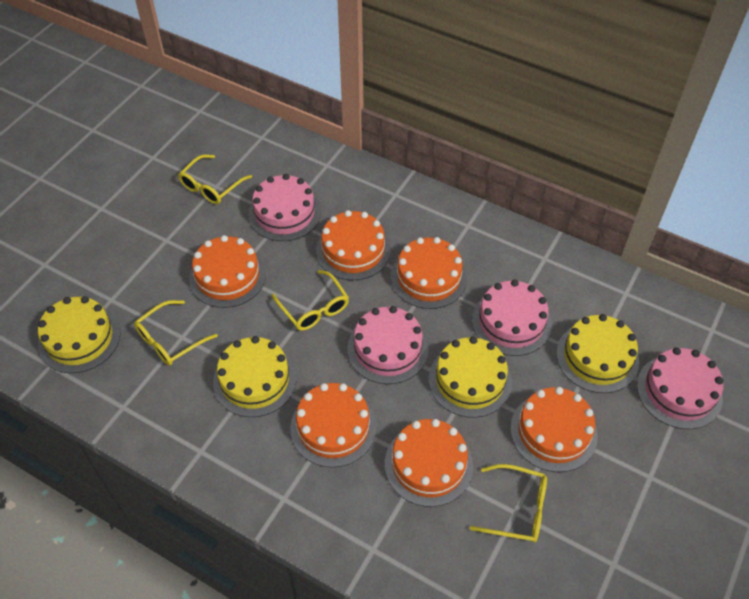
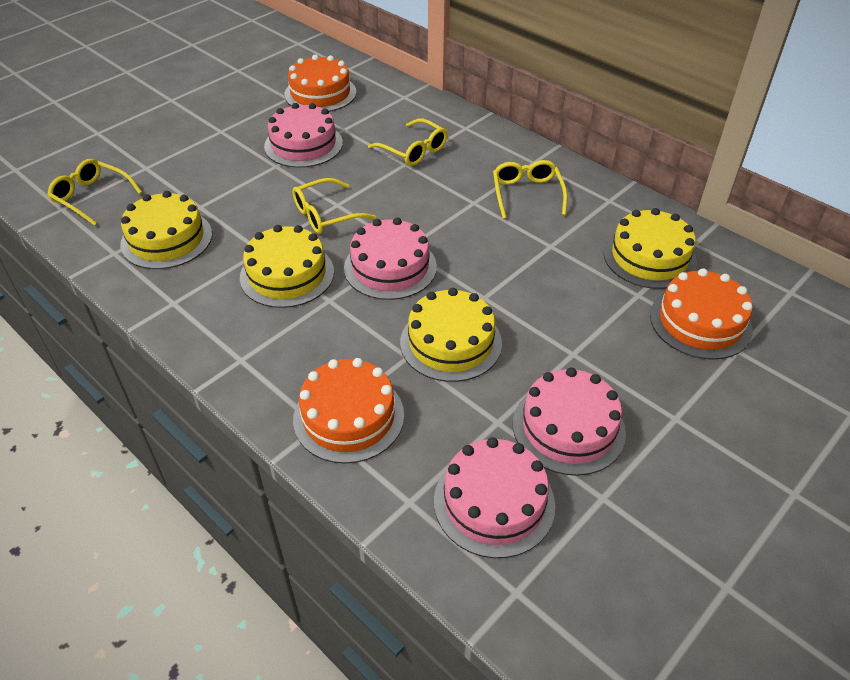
orange cake: [189,235,266,308] [290,383,377,467] [316,210,391,280] [385,419,473,507] [391,237,467,309] [510,387,598,472] = 6 -> [284,54,357,112] [293,358,404,464] [650,268,753,360] = 3

